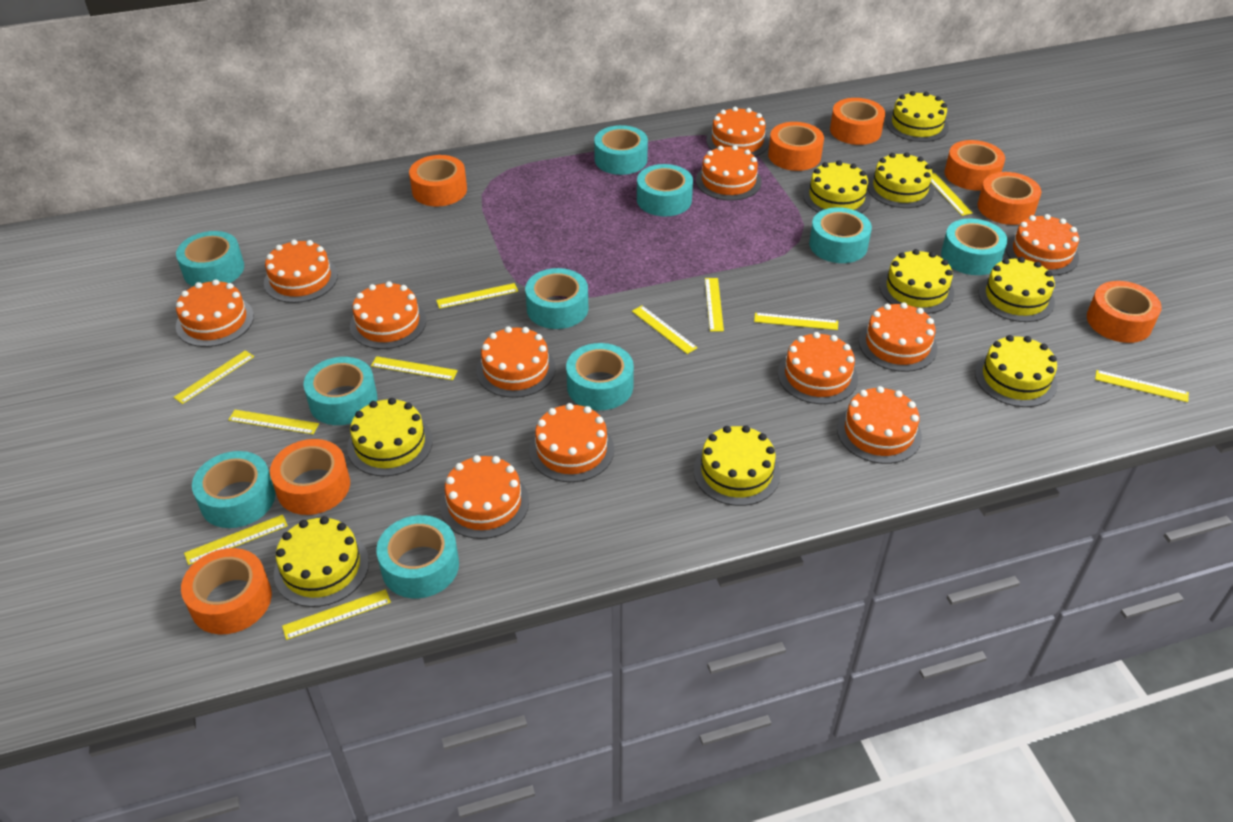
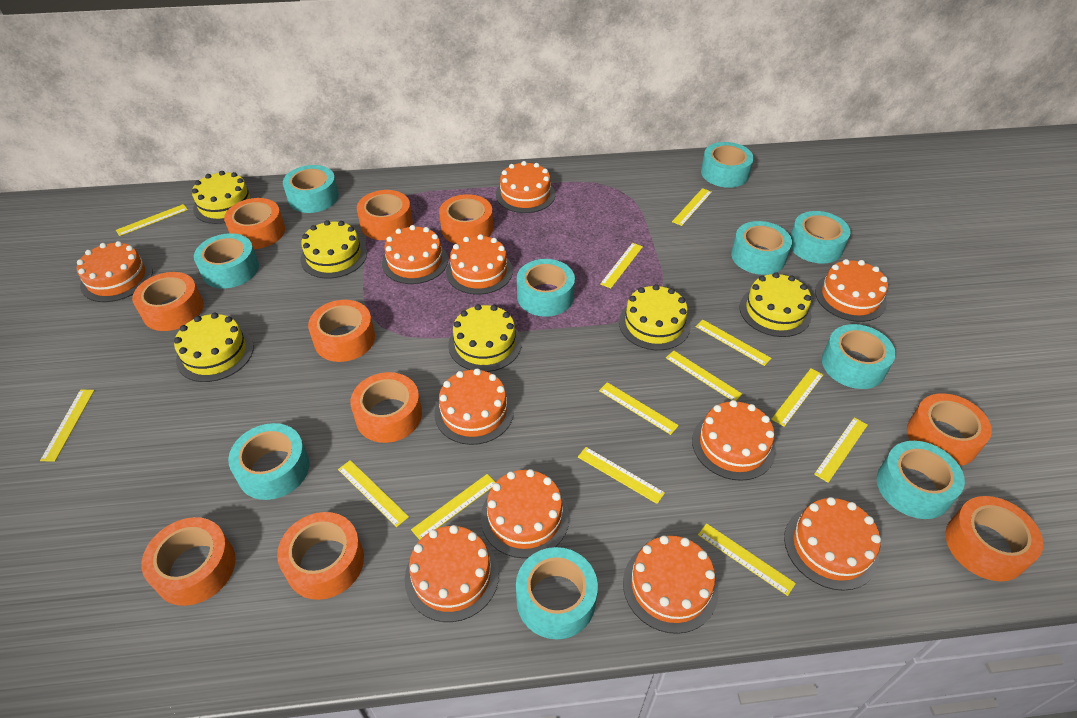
orange cake: [176,279,254,347] [264,239,338,303] [350,281,426,349] [440,455,529,539] [476,326,556,398] [529,403,614,482] [696,145,762,201] [706,107,769,157] [778,332,858,404] [837,386,922,464] [859,302,937,372] [1006,214,1079,276] = 12 -> [77,241,153,302] [382,225,448,284] [405,525,499,622] [434,368,514,445] [446,234,513,295] [481,469,569,558] [496,161,555,213] [623,535,719,634] [692,400,776,481] [784,497,881,591] [815,259,888,322] = 11
orange tape: [181,548,272,634] [270,439,350,515] [409,155,467,207] [768,122,824,171] [830,98,885,145] [944,140,1005,191] [977,172,1041,225] [1087,281,1162,343] = 8 -> [132,272,204,331] [142,517,236,606] [224,198,285,249] [277,512,364,600] [308,300,375,362] [350,372,422,443] [357,190,413,240] [439,194,493,244] [907,393,992,466] [945,496,1043,581] = 10
yellow cake: [274,516,369,607] [347,398,433,476] [694,425,780,506] [803,160,871,213] [867,152,934,208] [880,249,954,314] [886,91,949,142] [975,335,1057,407] [978,257,1055,322] = 9 -> [174,313,254,382] [192,171,256,224] [300,220,367,278] [448,304,522,372] [619,284,691,350] [739,272,811,337] = 6
yellow ruler: [174,350,254,404] [184,515,288,565] [228,410,319,434] [282,589,391,640] [371,356,458,380] [436,283,518,309] [632,305,698,354] [705,278,724,332] [754,313,838,330] [931,173,973,216] [1095,370,1189,402] = 11 -> [40,389,95,462] [116,204,188,236] [338,460,409,527] [411,474,496,540] [578,447,665,504] [599,382,679,435] [600,243,643,288] [666,351,742,401] [672,188,712,226] [695,320,771,366] [698,523,796,596] [771,368,823,427] [814,417,868,483] = 13

